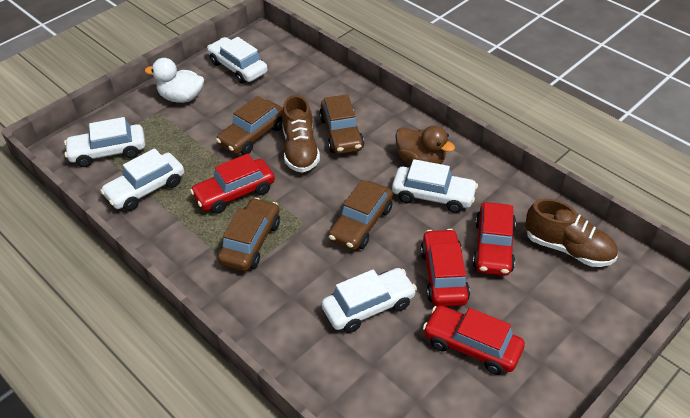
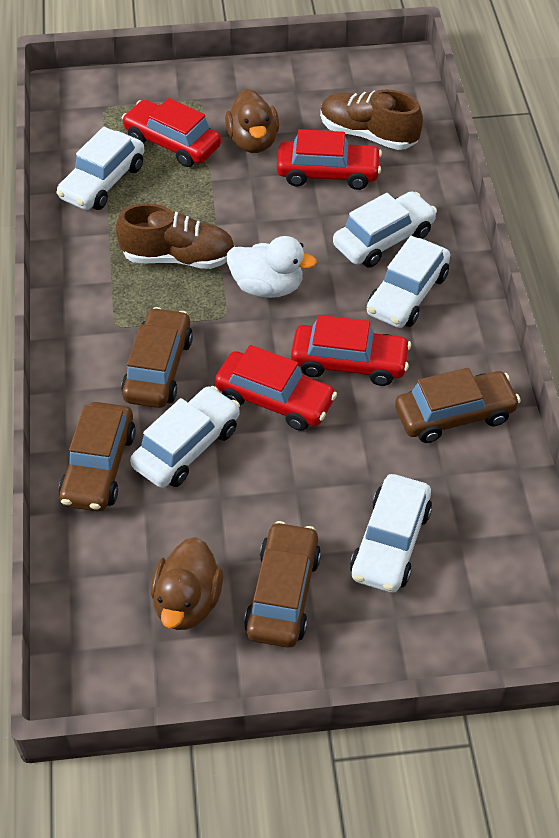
brown duck: [395,125,455,164] = 1 -> [151,537,223,630] [225,89,279,153] = 2

